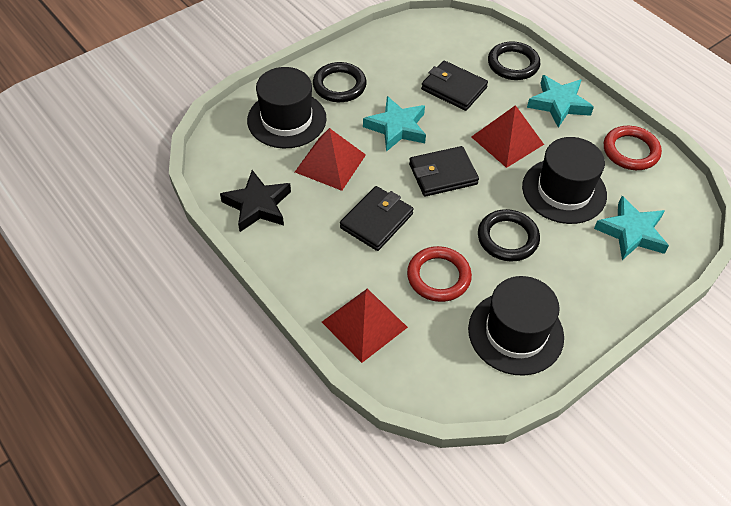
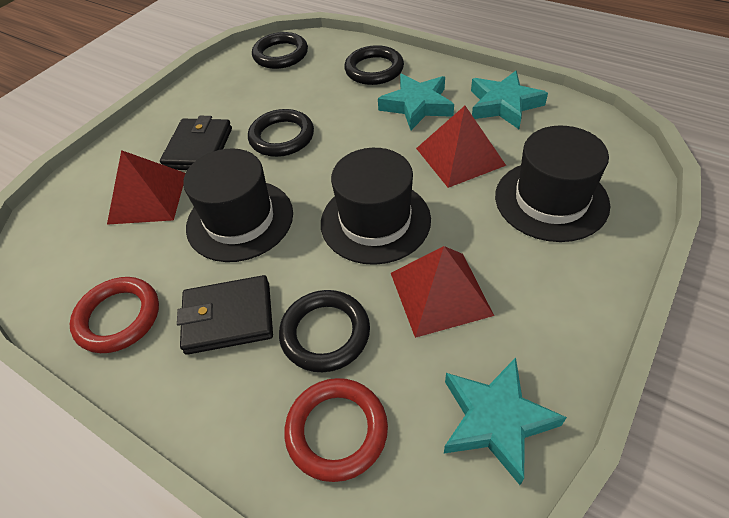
black ring: [313,62,367,102] [478,209,540,262] [488,41,540,80] = 3 -> [248,109,314,157] [252,32,308,69] [279,290,370,372] [344,45,404,85] = 4
black star: [220,170,291,232] = 1 -> none = 0
black wallet: [340,186,414,251] [409,146,479,197] [421,61,488,111] = 3 -> [160,116,232,170] [177,275,273,355] = 2

